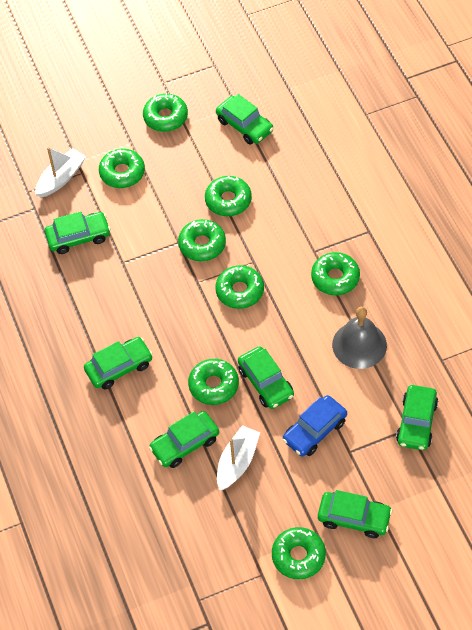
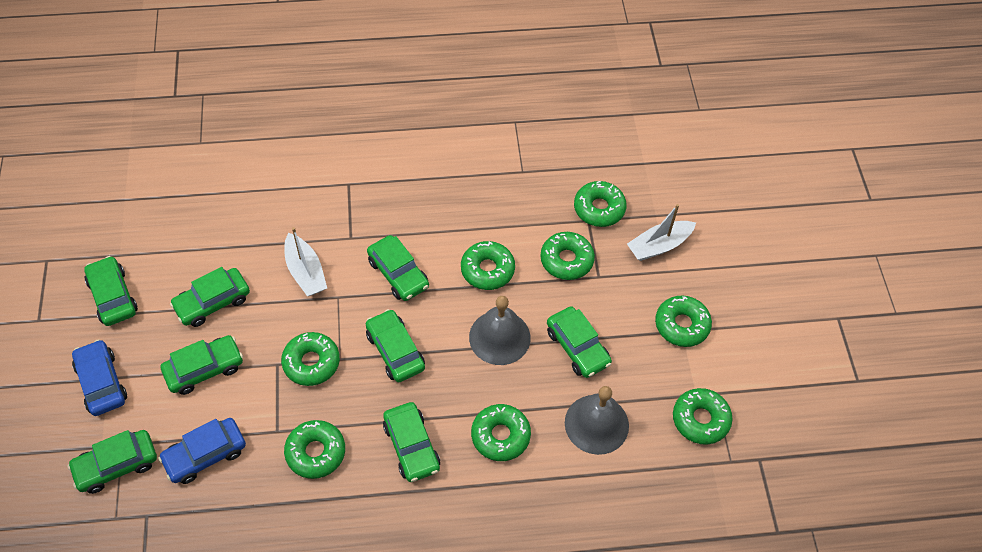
blue car: [283,395,347,457] = 1 -> [72,339,127,416] [158,418,246,484] = 2
green car: [45,211,111,254] [84,337,153,389] [149,411,219,468] [216,94,274,145] [238,346,294,409] [318,490,392,538] [396,385,438,450] = 7 -> [67,430,157,494] [84,256,138,326] [161,335,243,395] [170,267,250,327] [366,309,425,382] [367,235,429,301] [383,402,440,482] [547,306,612,378] = 8
grey bell: [332,307,387,369] = 1 -> [469,296,531,365] [565,386,629,455] = 2

